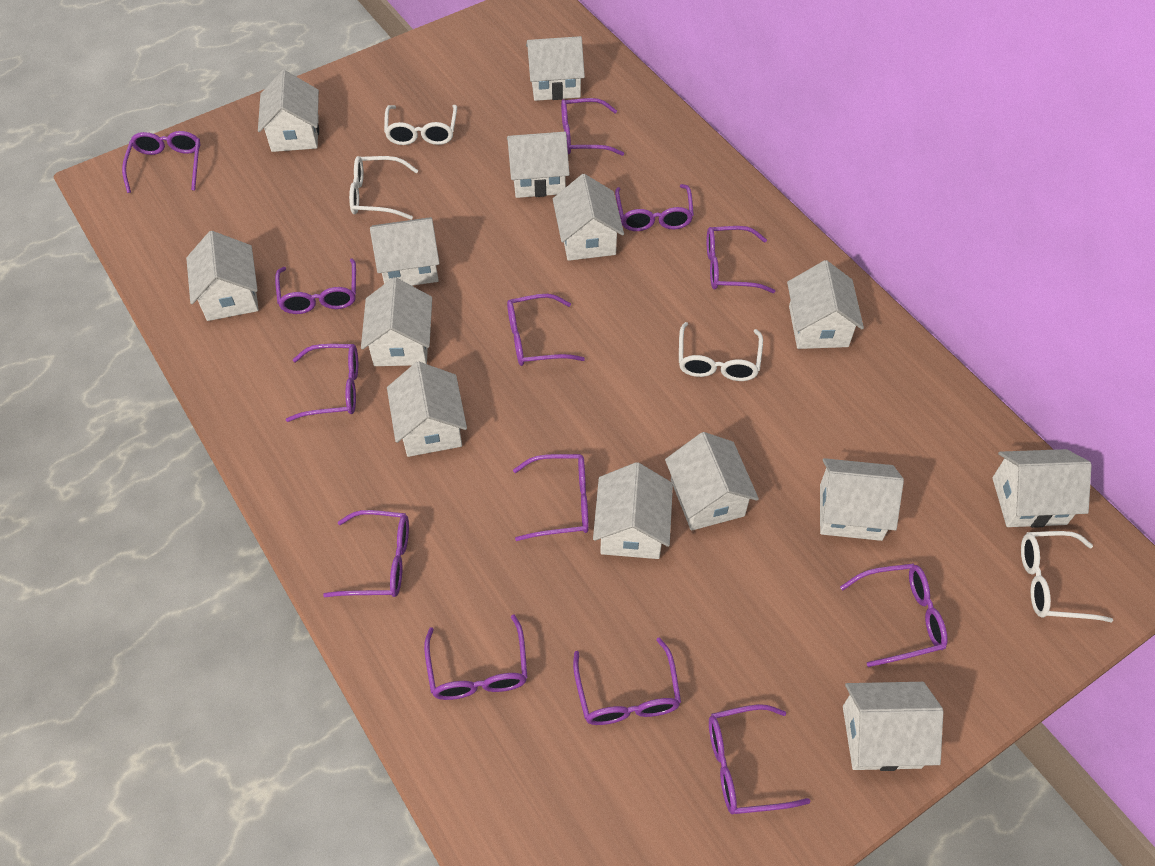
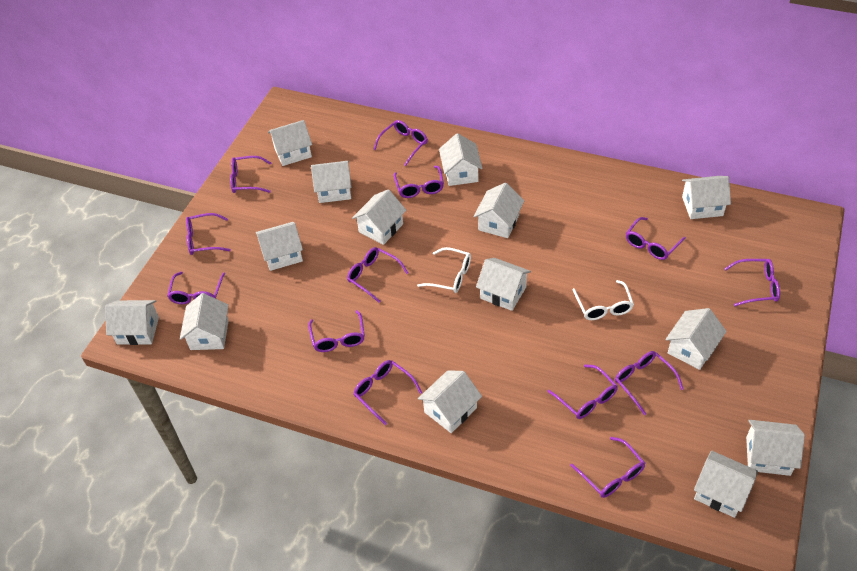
white glasses: [349,156,418,220] [384,105,457,145] [679,322,763,381] [1021,531,1113,623] = 4 -> [417,247,471,293] [572,280,634,320] = 2

